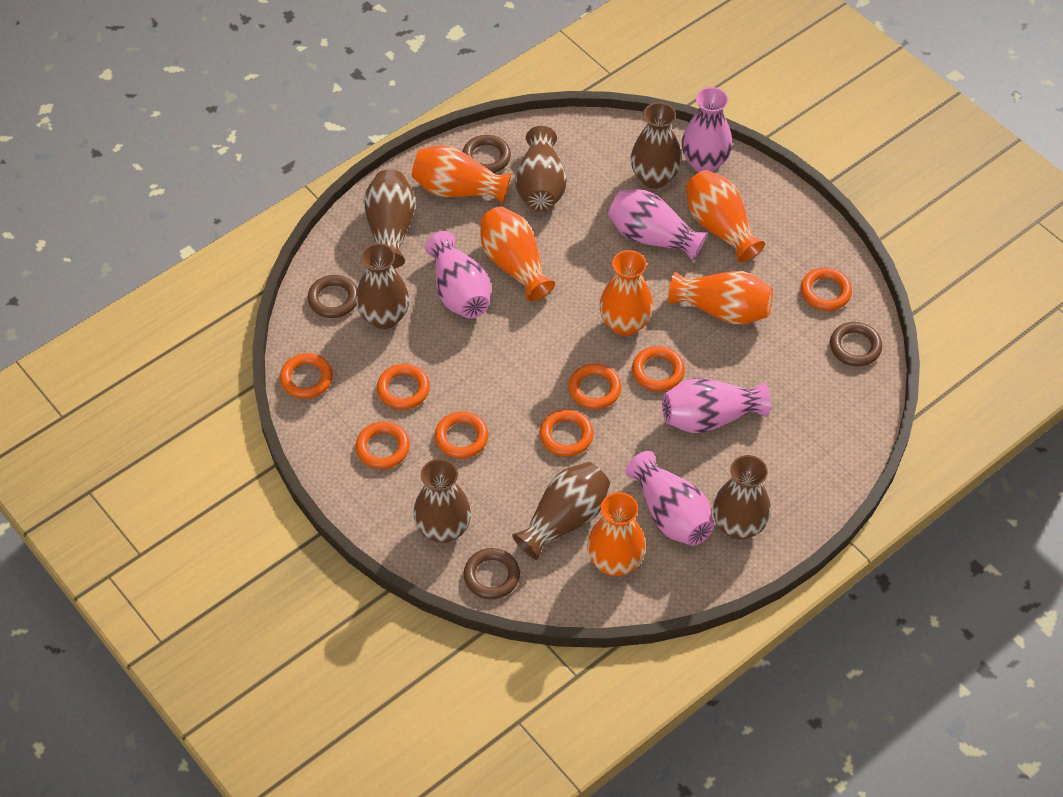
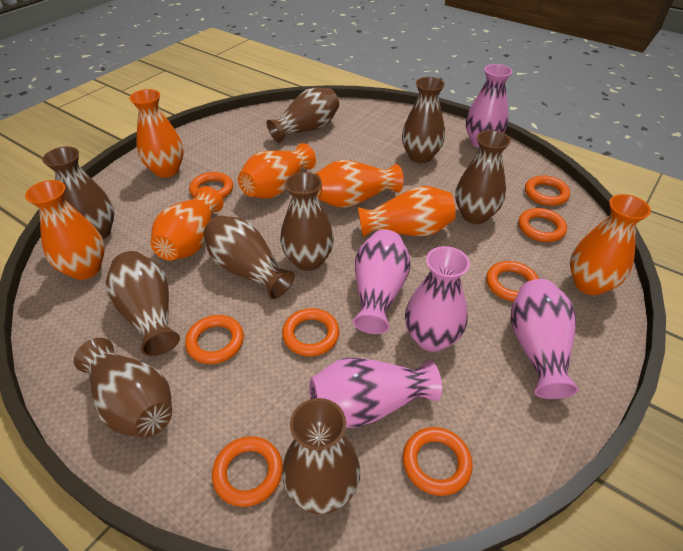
brown ring: [308,275,357,318] [463,135,511,173] [464,548,520,599] [830,322,882,367] = 4 -> none = 0
brown vase: [356,243,410,329] [364,169,416,268] [413,459,471,543] [512,462,610,560] [515,126,567,212] [630,102,682,189] [713,455,771,540] = 7 -> [42,146,114,240] [74,338,172,438] [105,251,180,356] [203,215,295,299] [267,87,339,143] [280,172,334,271] [282,398,361,514] [402,77,445,163] [455,130,511,224] = 9
orange vase: [411,145,511,204] [480,206,555,302] [587,492,646,576] [599,250,653,336] [669,271,773,325] [686,170,765,263] = 6 -> [25,180,105,280] [130,89,184,178] [151,186,224,261] [238,143,316,199] [316,160,404,208] [358,186,456,237] [570,194,651,295] = 7

